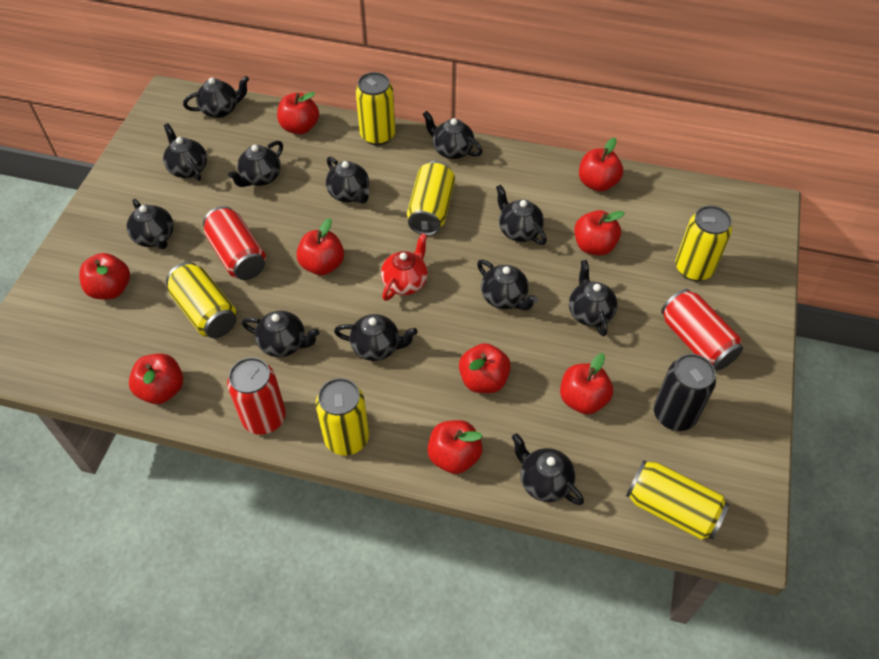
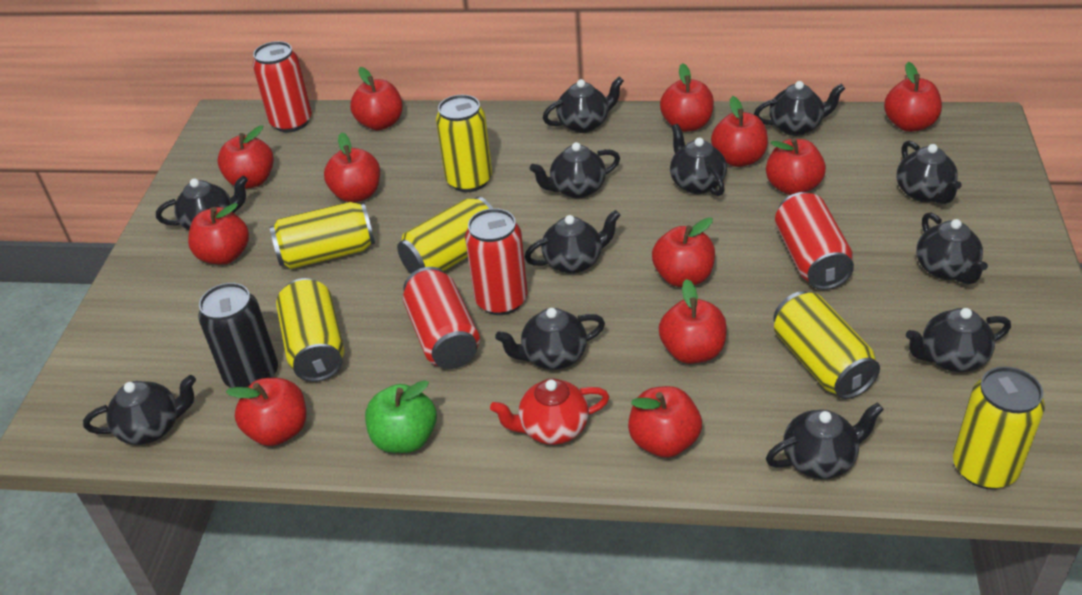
green apple: none = 0 -> [365,380,437,453] = 1
red apple: [79,253,130,299] [129,353,183,404] [277,92,319,134] [296,218,344,275] [427,420,483,474] [459,343,511,393] [560,353,613,415] [574,210,625,256] [579,138,623,192] = 9 -> [188,203,249,265] [217,125,274,189] [226,378,306,446] [324,132,380,203] [350,67,403,130] [628,386,702,458] [652,217,715,287] [659,279,727,364] [660,63,714,132] [711,96,768,167] [766,138,826,195] [884,62,942,132] = 12
red can: [203,206,266,280] [227,357,286,435] [661,289,743,370] = 3 -> [253,41,312,132] [403,267,480,369] [465,208,528,315] [775,192,854,290] = 4

